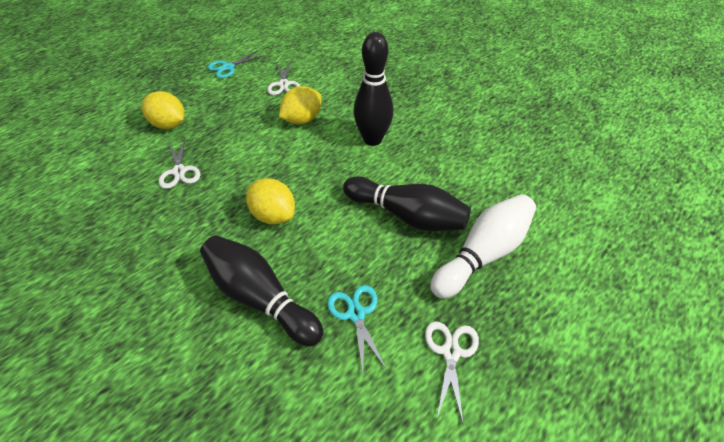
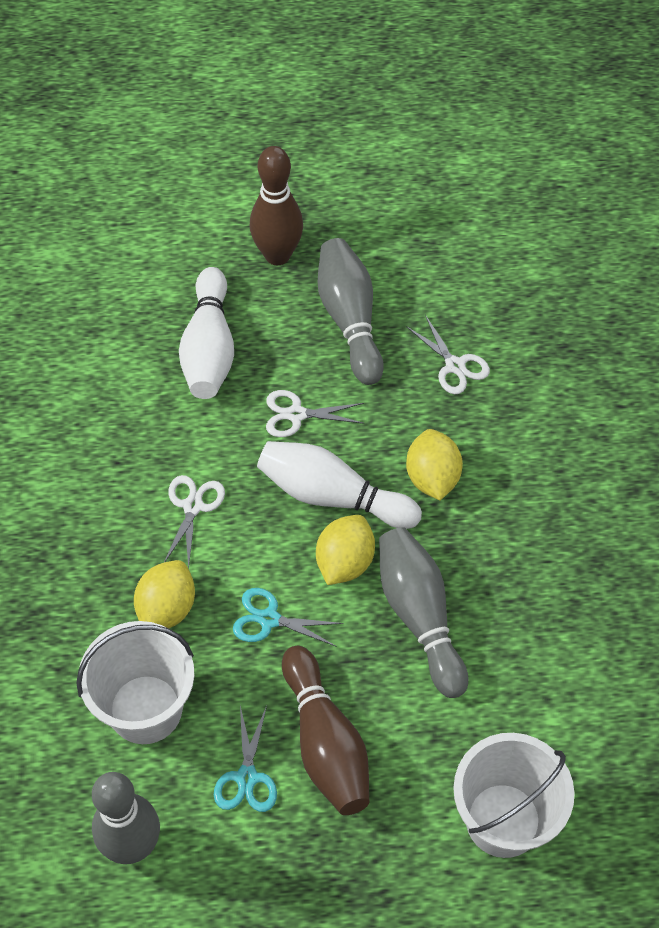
black bowling pin: [200,236,324,346] [343,176,471,231] [354,32,394,146] = 3 -> none = 0
brown bowling pin: none = 0 -> [250,146,303,265] [282,646,370,815] = 2
grey bowling pin: none = 0 -> [92,772,160,864] [318,238,384,385] [379,527,468,698] = 3
white bowling pin: [430,194,536,299] = 1 -> [179,267,234,399] [257,441,422,529] = 2
white bucket: none = 0 -> [76,621,194,744] [453,733,575,858] = 2

